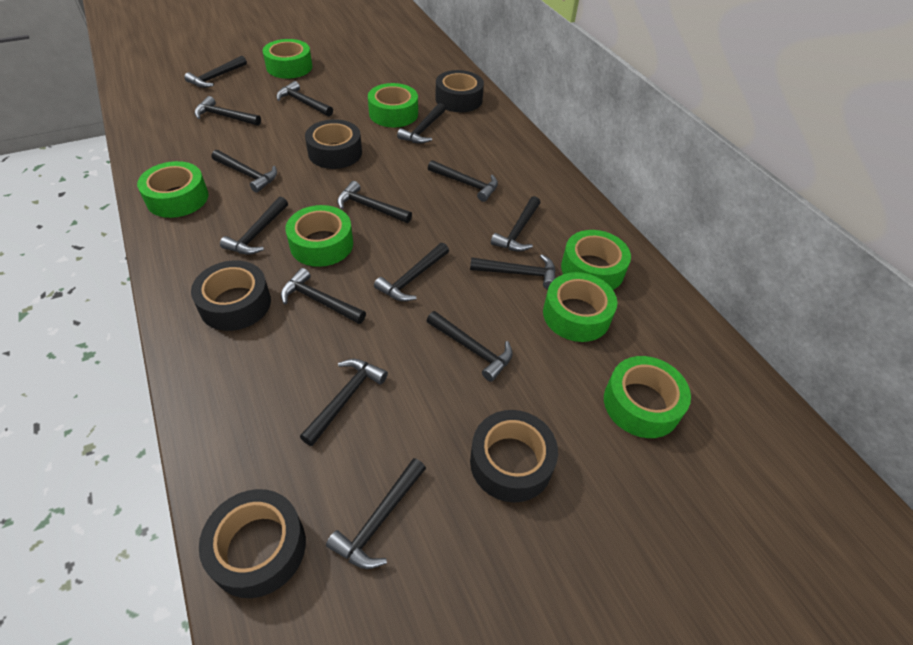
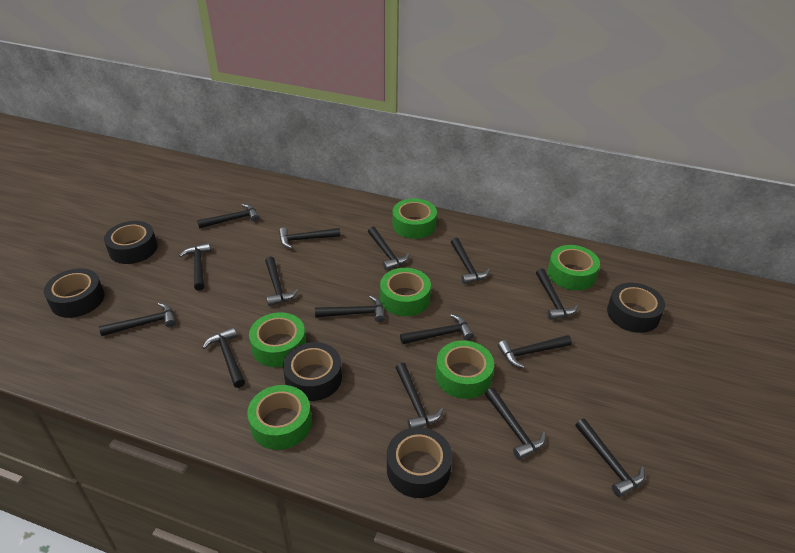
green tape: [137,161,208,218] [263,39,313,79] [285,205,353,267] [368,83,418,127] [543,272,617,342] [561,230,631,290] [604,356,691,438] = 7 -> [247,385,312,450] [249,312,306,367] [380,268,431,316] [392,199,437,239] [436,341,494,399] [548,245,600,290] = 6

